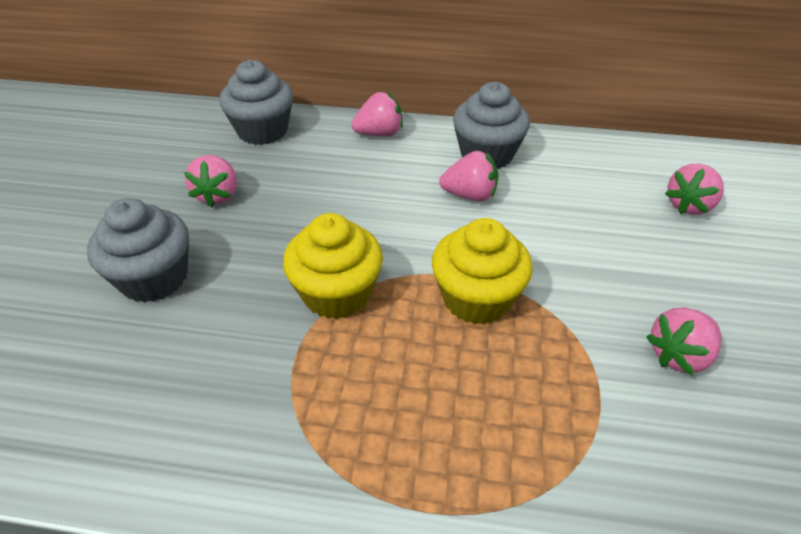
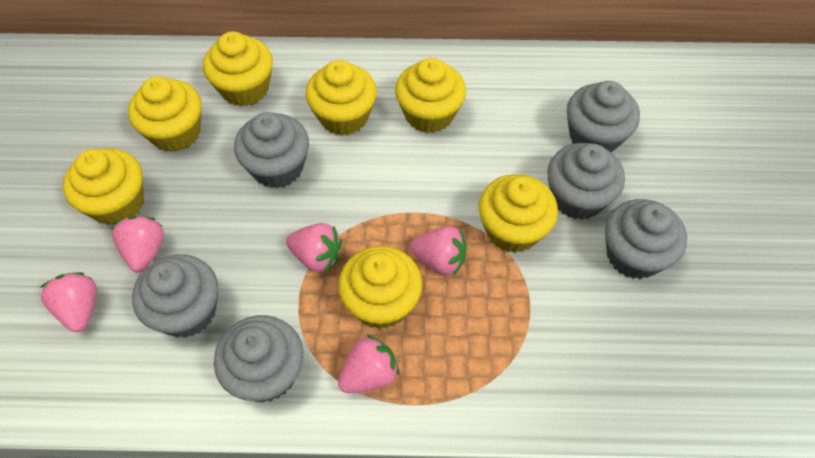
grey cupcake: [87,198,189,303] [219,60,293,145] [453,82,530,169] = 3 -> [132,254,218,338] [214,315,304,402] [234,112,309,188] [547,143,625,220] [567,81,640,153] [605,199,687,279] = 6
yellow cupcake: [283,213,383,319] [432,218,533,325] = 2 -> [63,148,144,225] [128,76,202,152] [203,32,273,107] [306,60,377,136] [338,246,422,329] [395,58,466,133] [479,174,558,253] = 7

